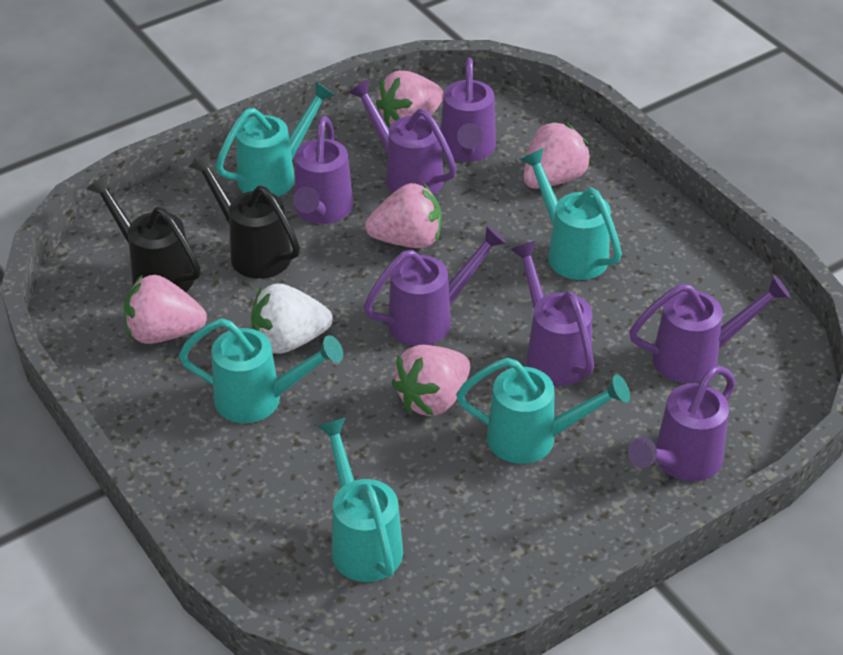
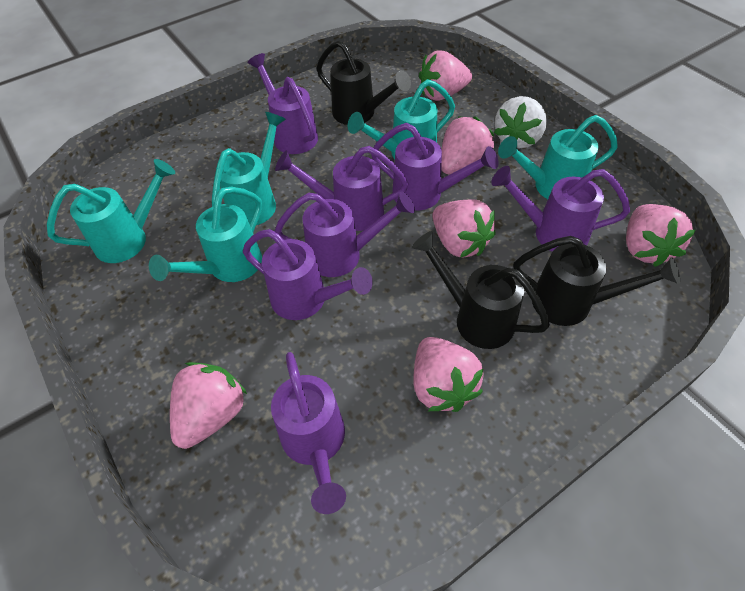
black watering can: [86,174,201,292] [188,152,300,279] = 2 -> [316,41,411,125] [412,231,550,349] [513,236,680,326] = 3
pink strawberry: [124,274,207,344] [365,183,442,248] [376,71,444,128] [391,345,470,416] [524,121,591,189] = 5 -> [170,362,247,449] [413,337,484,412] [419,50,472,101] [432,199,496,258] [441,116,494,174] [626,204,696,267] = 6

